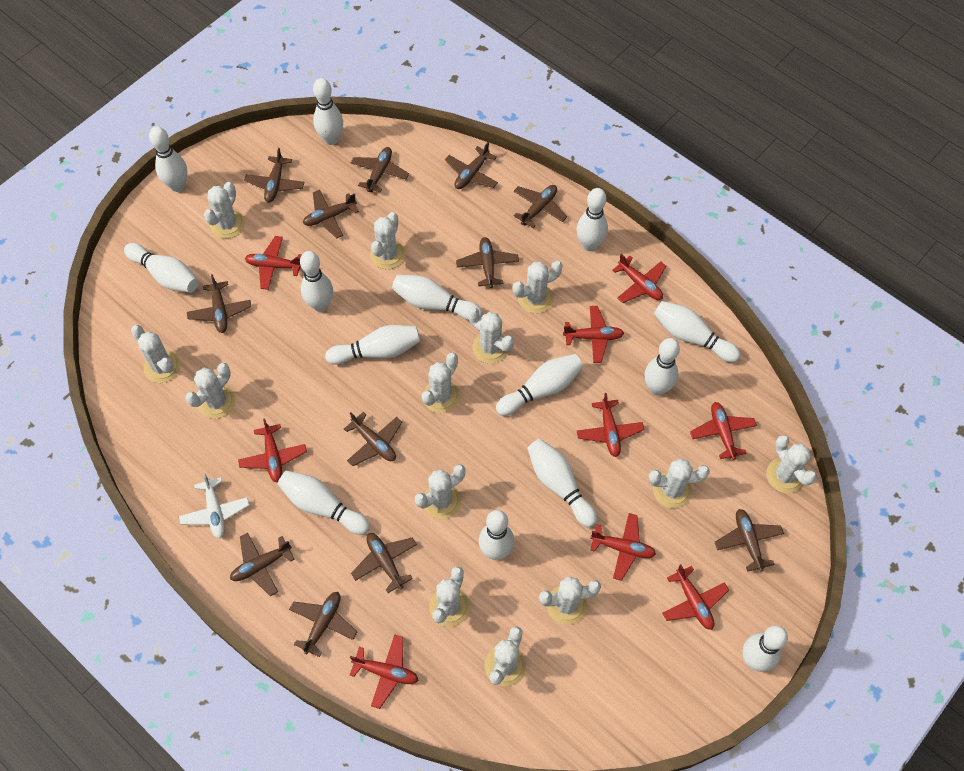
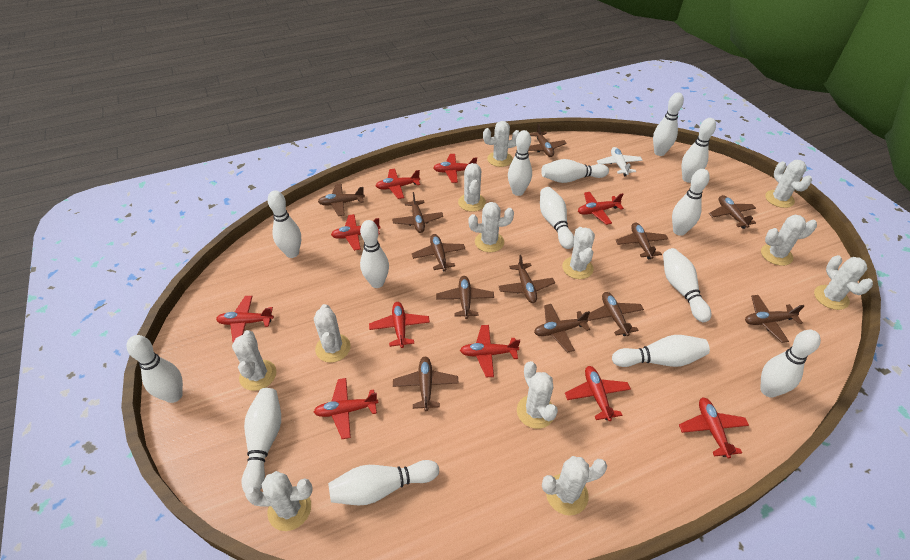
red plane: [238,418,307,483] [245,236,302,290] [350,634,418,709] [563,306,624,363] [577,393,644,457] [590,513,656,581] [612,254,666,303] [662,564,729,630] [690,402,757,460] = 9 -> [216,296,274,343] [314,378,378,439] [331,214,380,251] [369,302,430,348] [376,168,420,199] [433,154,477,183] [460,325,520,377] [565,366,631,421] [578,192,624,225] [679,398,749,459] = 10
white cactus: [131,325,181,383] [185,363,236,419] [204,182,245,239] [370,212,405,269] [415,464,465,519] [422,353,460,413] [429,566,470,627] [468,308,514,364] [485,626,526,686] [513,261,563,314] [539,576,601,625] [649,458,710,508] [766,435,817,493] = 13 -> [232,330,276,391] [245,471,313,531] [314,304,351,363] [458,163,486,212] [468,202,514,252] [483,121,519,167] [517,361,558,429] [542,456,607,516] [562,227,595,279] [761,215,817,266] [765,160,812,208] [814,255,873,310] = 12

